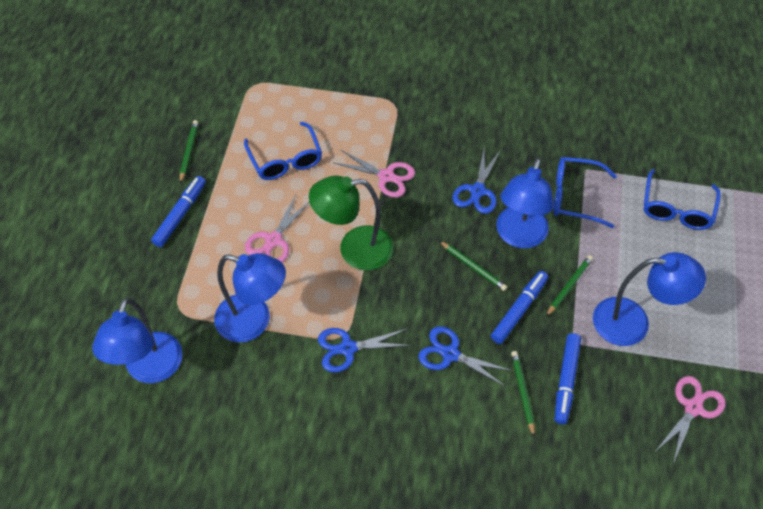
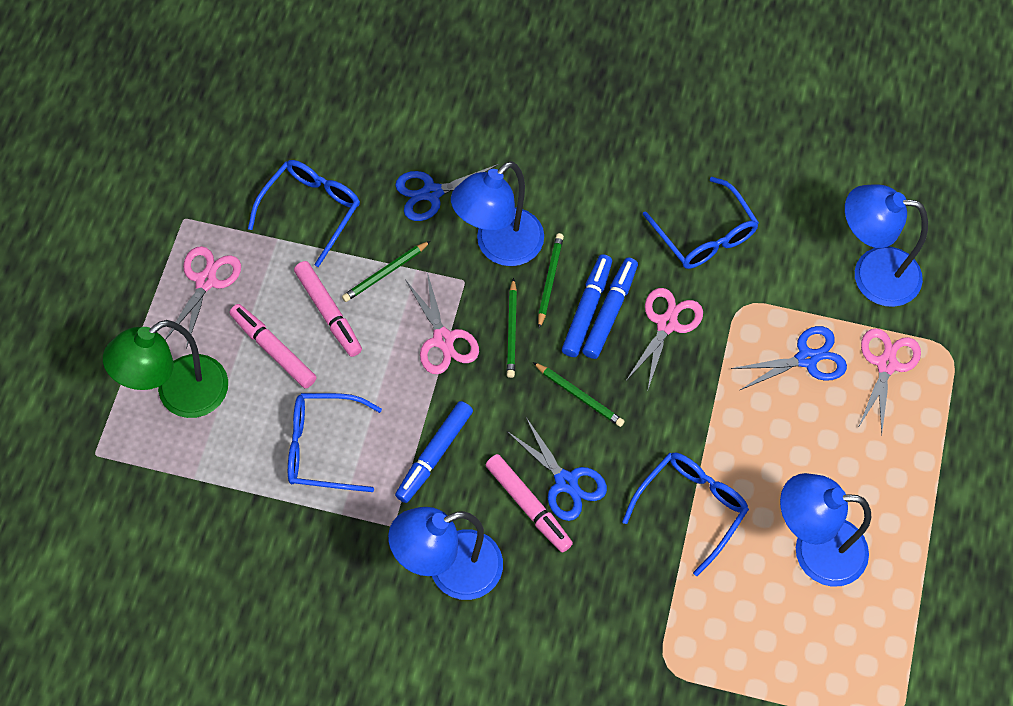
blue glasses: [244,122,322,180] [554,157,617,228] [644,169,721,230] = 3 -> [248,160,360,267] [288,393,382,492] [622,453,749,576] [643,177,759,269] = 4
pink marker: none = 0 -> [230,304,317,389] [294,261,362,357] [486,454,573,552] = 3
pink scissors: [245,195,310,263] [333,149,415,198] [656,376,726,464] = 3 -> [165,246,241,349] [405,272,479,374] [626,288,703,389] [858,328,921,435] = 4

